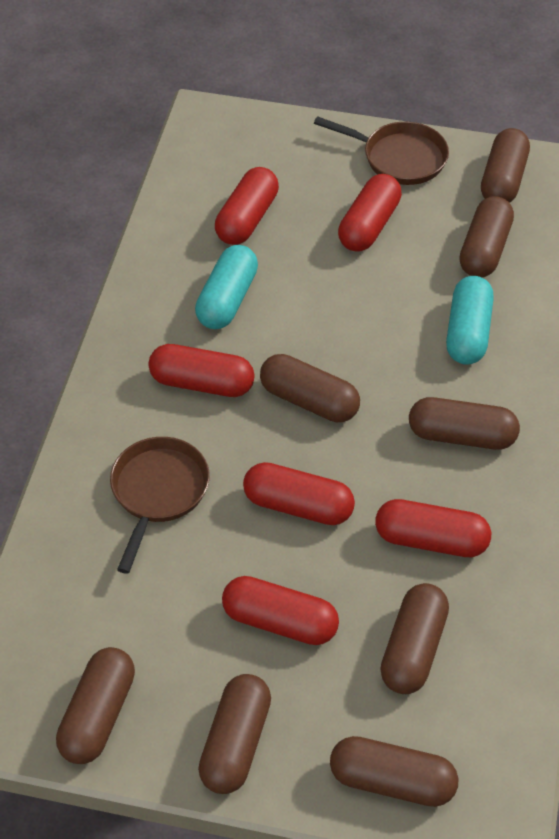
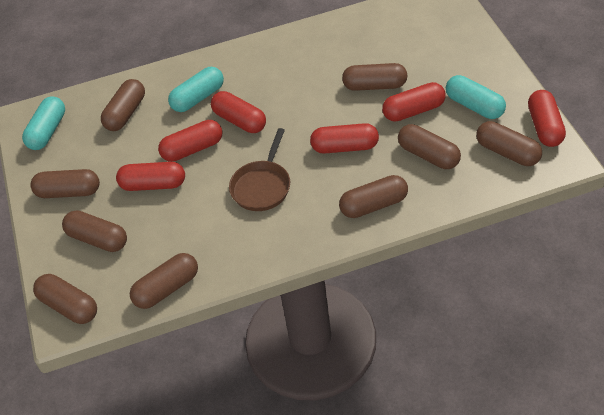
brown capsule: [56,647,135,764] [198,674,271,794] [260,354,360,422] [330,736,458,807] [380,583,449,694] [409,397,520,450] [459,196,514,277] [481,128,530,203] = 8 -> [30,169,100,198] [33,274,97,324] [62,210,127,252] [101,79,145,131] [130,253,198,309] [339,175,408,218] [342,63,407,91] [398,124,461,169] [476,121,542,166] = 9
brown pan: [110,437,210,574] [314,116,449,185] = 2 -> [229,128,290,211] = 1
turquoise capsule: [195,245,258,329] [446,276,494,365] = 2 -> [22,97,65,150] [168,67,224,112] [446,75,506,119] = 3

